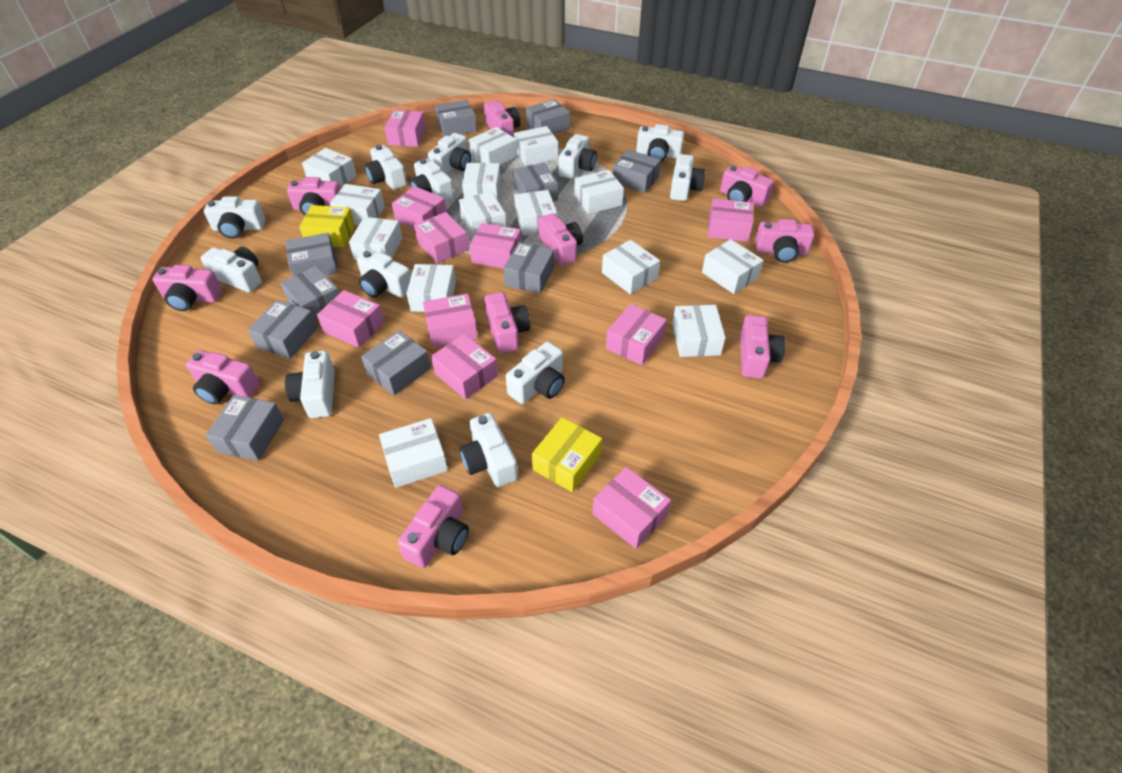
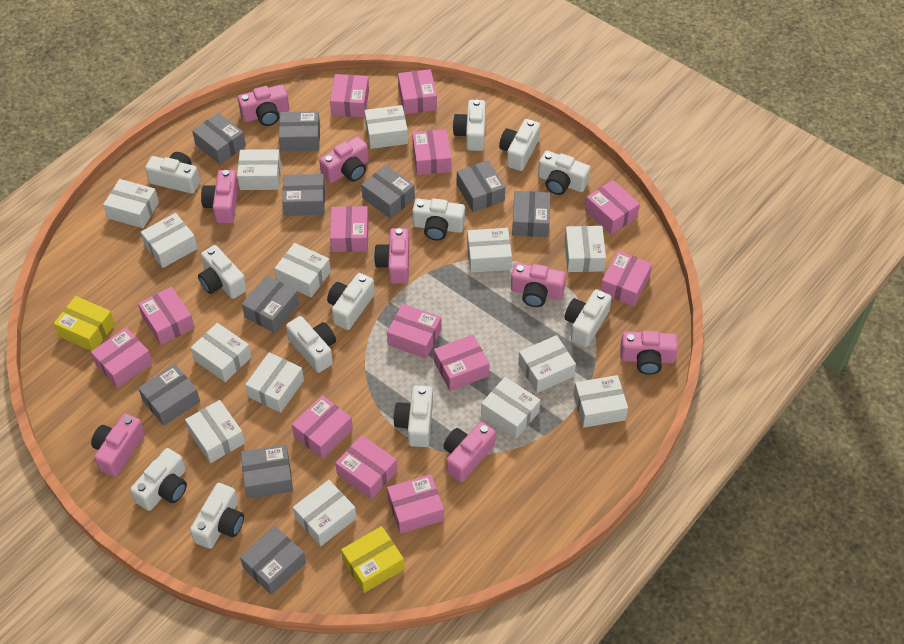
pink box: [317,290,385,348] [385,110,426,147] [392,186,447,229] [414,212,469,264] [423,294,478,347] [431,334,498,399] [469,223,521,268] [592,467,671,549] [606,304,667,365] [708,198,753,242] = 10 -> [91,328,153,388] [138,287,195,345] [292,395,353,459] [330,74,369,117] [330,206,369,252] [336,435,397,499] [387,304,441,359] [387,474,444,534] [398,69,437,114] [412,129,451,175] [434,334,490,391] [585,180,640,235] [600,251,652,306] = 13
pink camera: [153,265,222,311] [186,350,260,404] [287,177,341,215] [398,485,469,568] [484,100,520,137] [485,292,530,353] [538,213,583,266] [720,165,774,207] [740,315,786,379] [755,219,814,263] = 10 -> [91,414,145,477] [201,170,239,223] [238,85,289,126] [319,136,369,183] [374,228,409,284] [443,422,496,482] [511,263,566,307] [620,331,678,375] = 8

